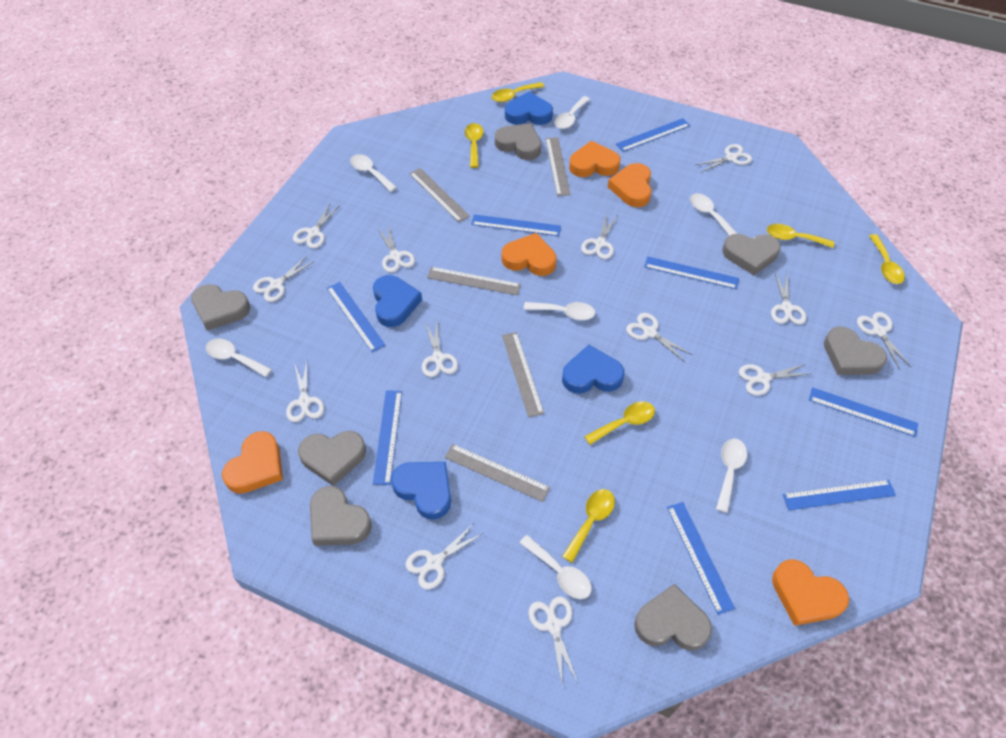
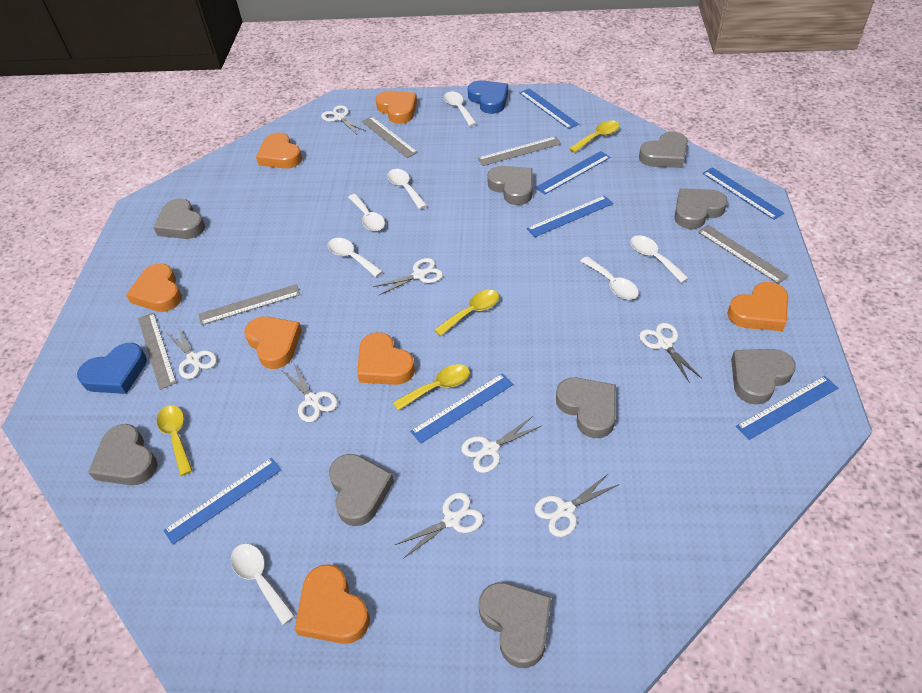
blue heart: [373,275,422,327] [391,462,451,520] [505,92,553,125] [562,345,624,394] = 4 -> [77,343,147,394] [468,80,508,114] = 2
blue ruler: [327,282,385,352] [373,390,402,485] [471,214,561,236] [616,118,690,152] [644,256,739,289] [667,502,735,615] [782,480,896,510] [809,387,918,437] = 8 -> [163,458,281,545] [410,373,513,444] [520,88,579,129] [527,195,613,237] [535,151,610,195] [702,167,784,220] [736,376,838,440] = 7
grey heart: [191,284,250,331] [298,431,366,486] [310,486,372,546] [495,123,541,160] [634,584,712,651] [722,234,781,275] [824,326,887,375] = 7 -> [88,424,158,486] [153,198,205,239] [329,454,394,526] [478,582,551,668] [487,166,533,205] [556,378,616,438] [639,132,688,168] [674,188,728,229] [731,349,796,405] = 9
orange heart: [222,431,283,494] [502,233,557,276] [569,141,620,177] [608,163,652,207] [772,559,849,626] = 5 -> [126,263,182,312] [244,316,302,369] [256,133,302,169] [295,564,370,644] [357,332,415,385] [376,91,417,124] [727,282,788,331] = 7
white scissors: [253,256,315,302] [286,362,324,422] [293,204,340,248] [377,226,415,272] [406,524,482,589] [422,322,458,377] [529,596,578,684] [581,215,618,259] [626,313,692,362] [696,144,752,172] [739,364,809,396] [771,273,806,324] [857,312,911,370] = 13 -> [167,326,217,379] [283,362,338,422] [321,105,366,134] [373,258,443,296] [395,492,483,559] [461,416,541,473] [534,473,619,537] [639,323,701,383] = 8
yellow spoon: [465,123,484,168] [491,82,544,102] [562,489,615,563] [584,401,655,445] [767,224,834,248] [869,234,905,284] = 6 -> [157,405,193,476] [393,364,470,410] [434,290,499,336] [569,120,620,153] = 4

